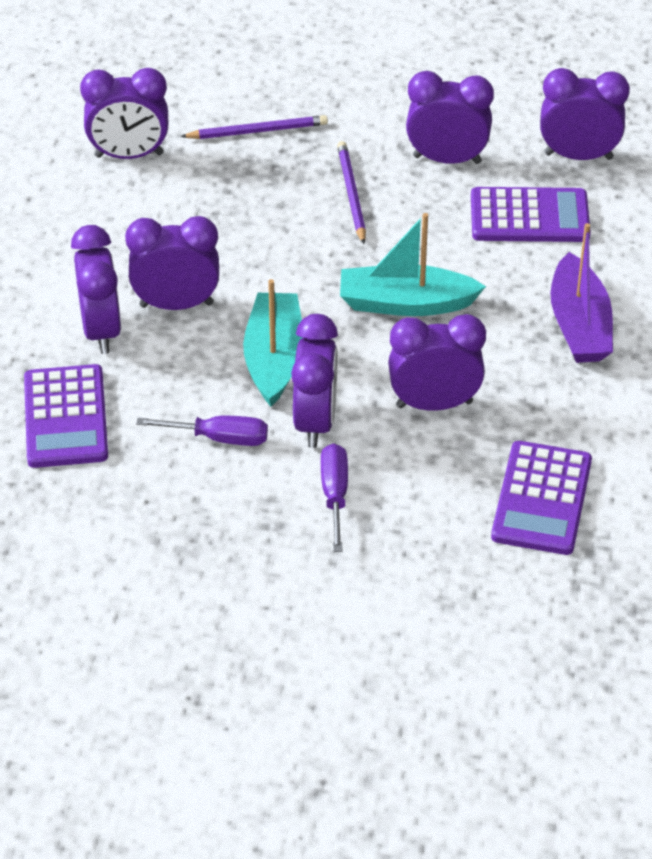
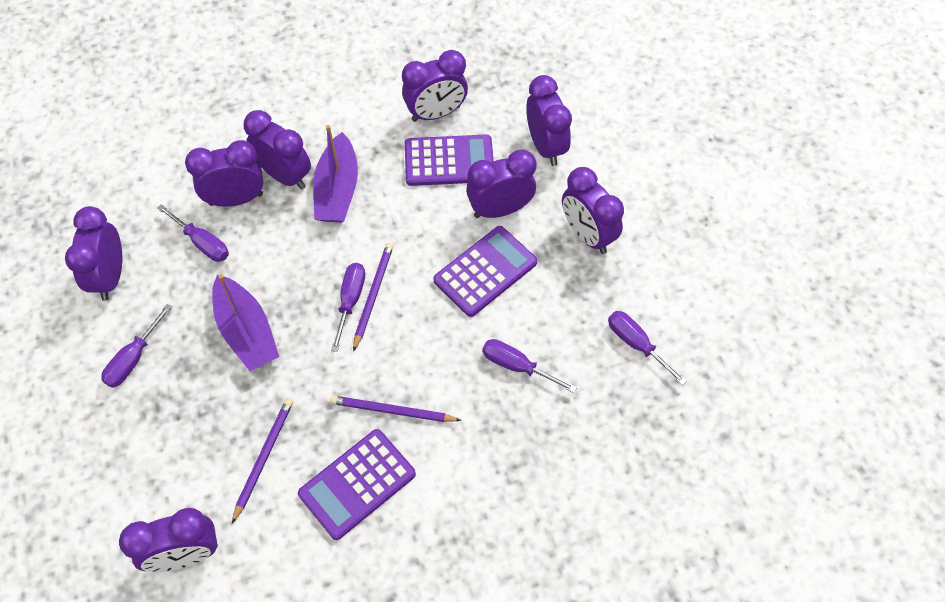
purple boat: [550,223,613,363] = 1 -> [212,274,279,371] [313,125,358,222] = 2
purple clock: [71,225,122,354] [80,68,168,159] [125,216,219,310] [291,314,338,448] [388,314,486,411] [406,71,494,164] [540,68,630,160] = 7 -> [65,206,122,301] [119,508,218,572] [185,140,264,207] [244,110,311,189] [402,50,468,122] [466,149,536,218] [526,75,572,166] [562,167,624,254] = 8
purple pencil: [180,115,328,139] [337,141,366,244] = 2 -> [232,398,293,523] [330,396,461,422] [353,242,394,352] = 3
purple screwdriver: [136,416,268,446] [321,443,348,552] = 2 -> [101,304,172,388] [157,204,229,262] [331,263,365,352] [482,339,577,393] [608,311,687,386] = 5
turquoise boat: [243,279,302,407] [340,213,486,316] = 2 -> none = 0

